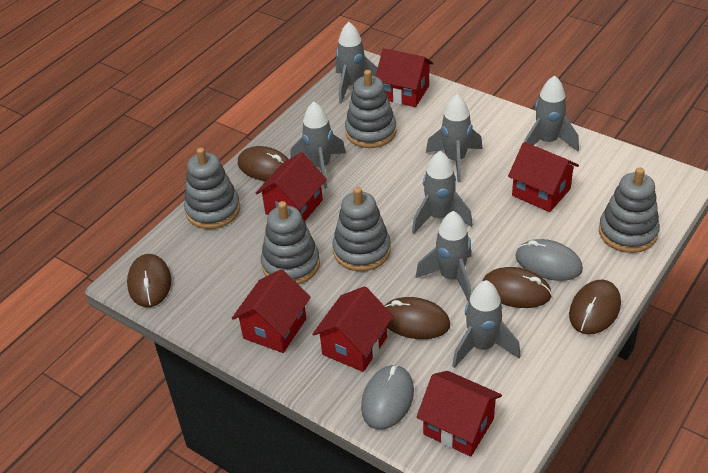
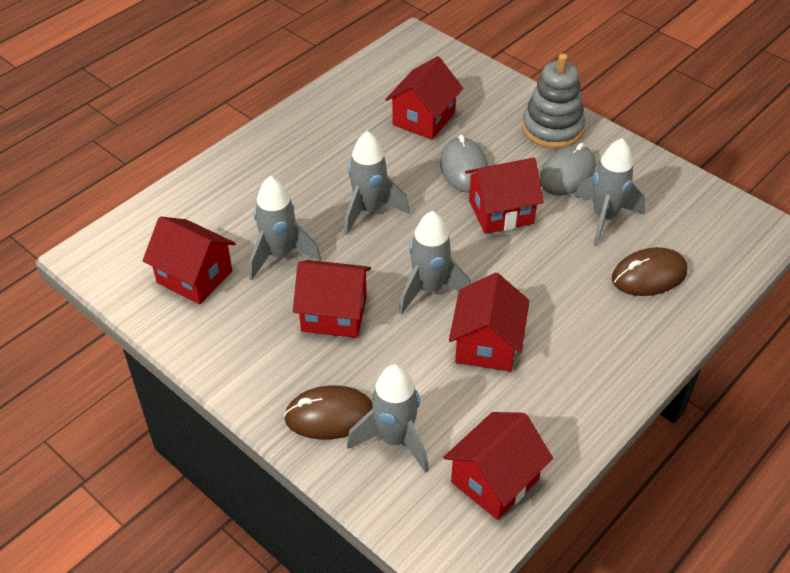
brown mouse: [127,254,171,307] [238,146,289,181] [384,297,450,339] [483,267,552,308] [569,280,621,334] = 5 -> [284,385,373,440] [612,247,688,296] = 2
grey rocket: [290,101,346,189] [336,22,378,104] [412,151,473,234] [416,211,471,302] [426,94,483,182] [452,280,521,368] [524,76,579,151] = 7 -> [249,176,321,280] [344,131,410,235] [347,364,429,473] [399,211,471,315] [575,138,646,245] = 5
grey stacking toy: [184,148,240,229] [261,201,320,285] [332,187,391,271] [345,70,397,148] [599,167,660,253] = 5 -> [522,53,585,149] = 1

